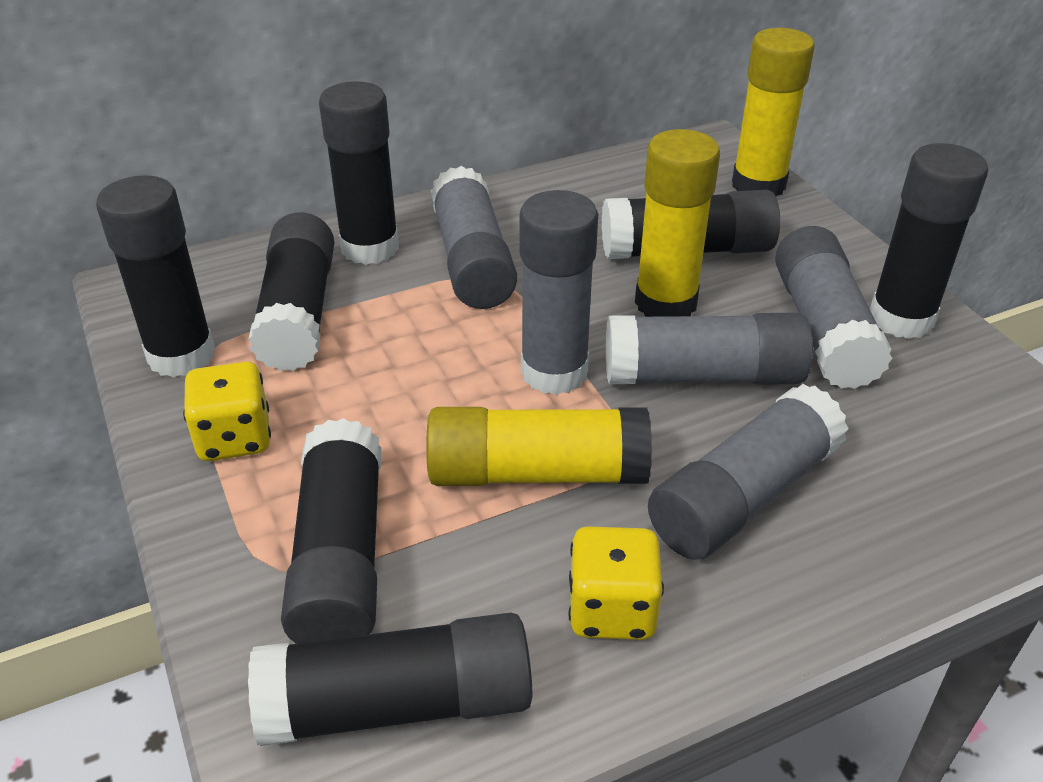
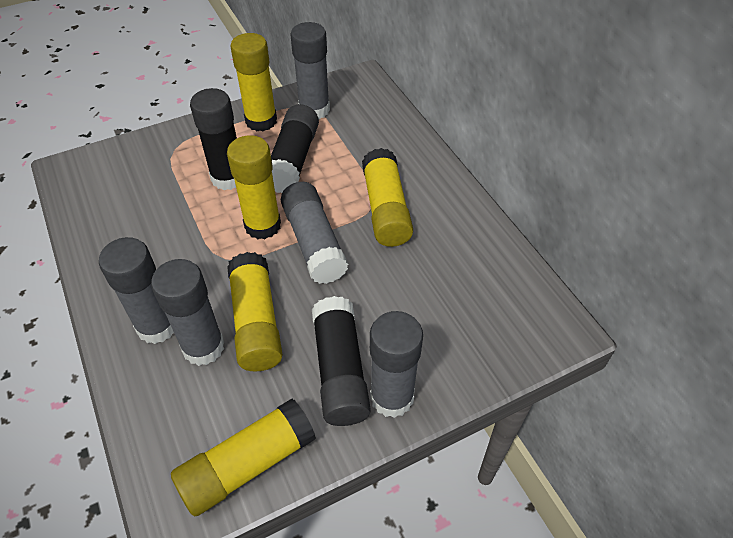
black glue stick: [96,175,215,378] [248,212,334,371] [248,613,532,746] [281,418,381,644] [319,81,399,265] [602,190,780,259] [870,143,988,339] = 7 -> [190,88,237,190] [271,104,319,193] [312,296,371,426] = 3
yellow dice: [183,361,271,461] [568,526,664,640] = 2 -> none = 0
yellow glue stick: [426,407,652,486] [635,129,720,317] [732,28,815,197] = 3 -> [171,399,316,517] [227,135,281,239] [227,252,283,371] [230,33,277,131] [362,148,413,247] = 5

